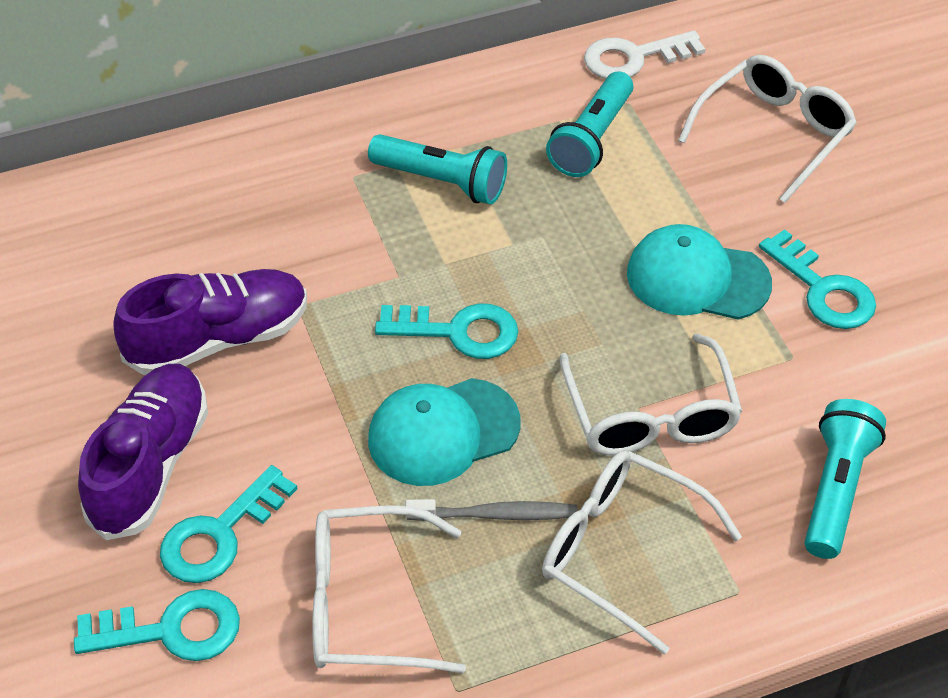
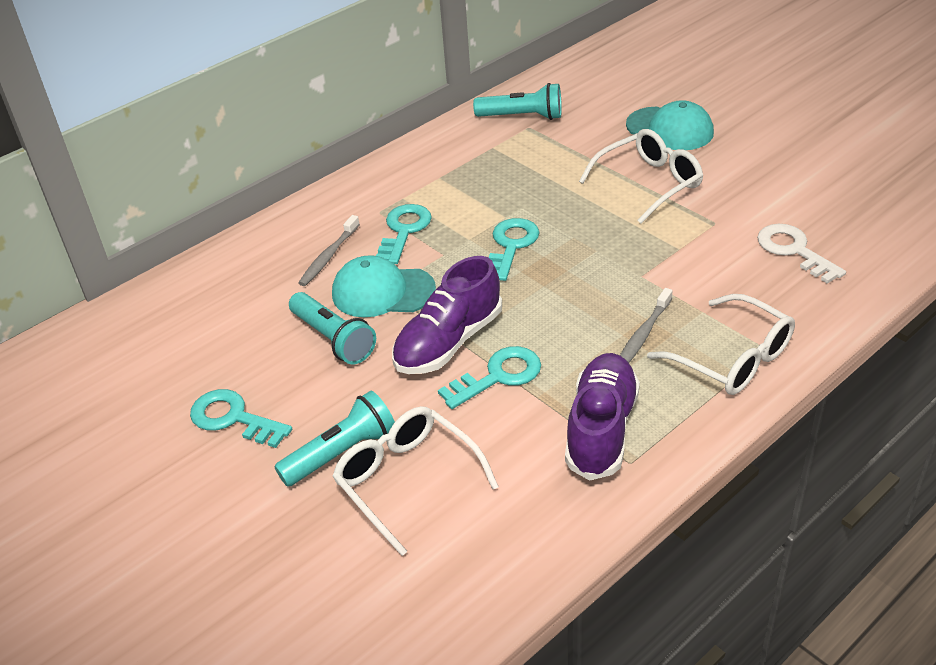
grey toothbrush: [405,499,577,521] = 1 -> [298,215,360,286] [620,288,672,362] = 2
white glasses: [312,505,466,673] [542,450,742,654] [560,333,743,456] [678,55,857,203] = 4 -> [332,406,499,556] [579,129,703,224] [647,294,795,395] = 3

